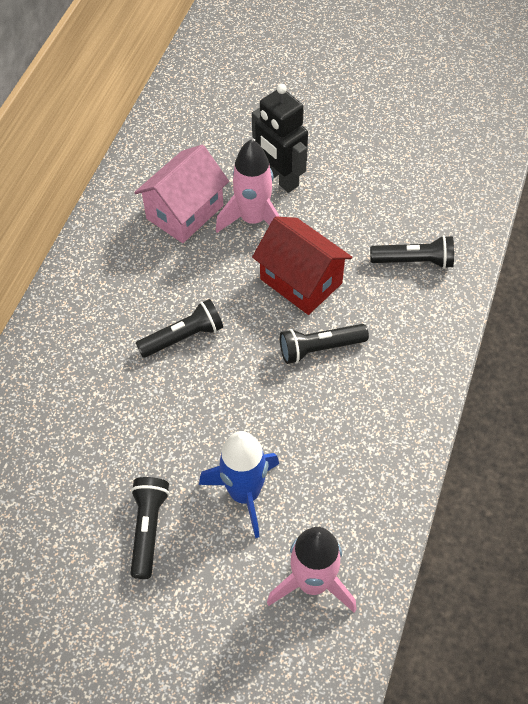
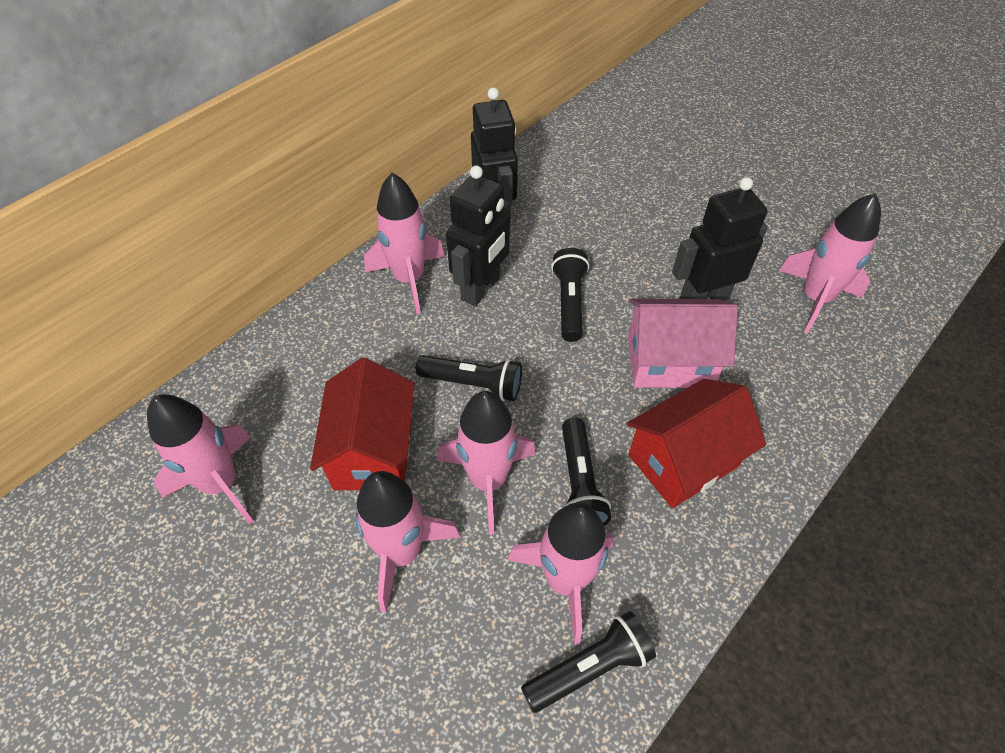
black robot: [252,84,308,193] = 1 -> [446,165,511,306] [471,87,518,205] [672,177,768,301] = 3
blue rocket: [199,431,279,538] = 1 -> none = 0
pink rocket: [216,139,280,233] [267,527,357,613] = 2 -> [147,394,254,525] [355,471,461,613] [364,173,445,314] [437,391,536,535] [508,502,614,645] [779,193,881,334] = 6
red house: [252,216,352,315] = 1 -> [310,358,415,490] [627,379,766,508] = 2

